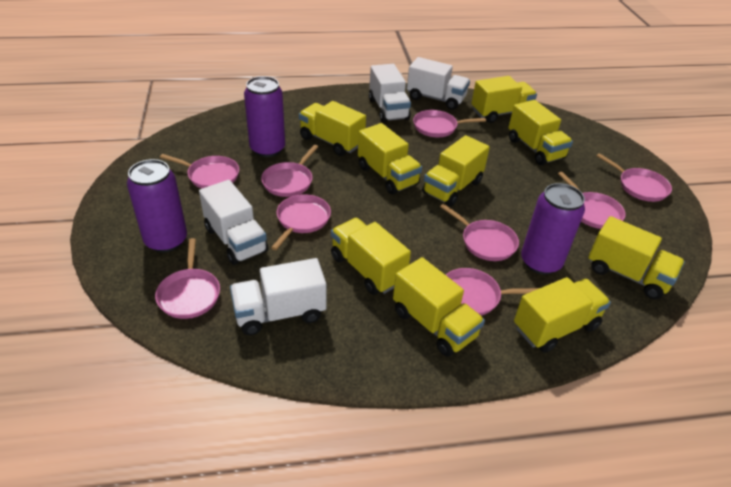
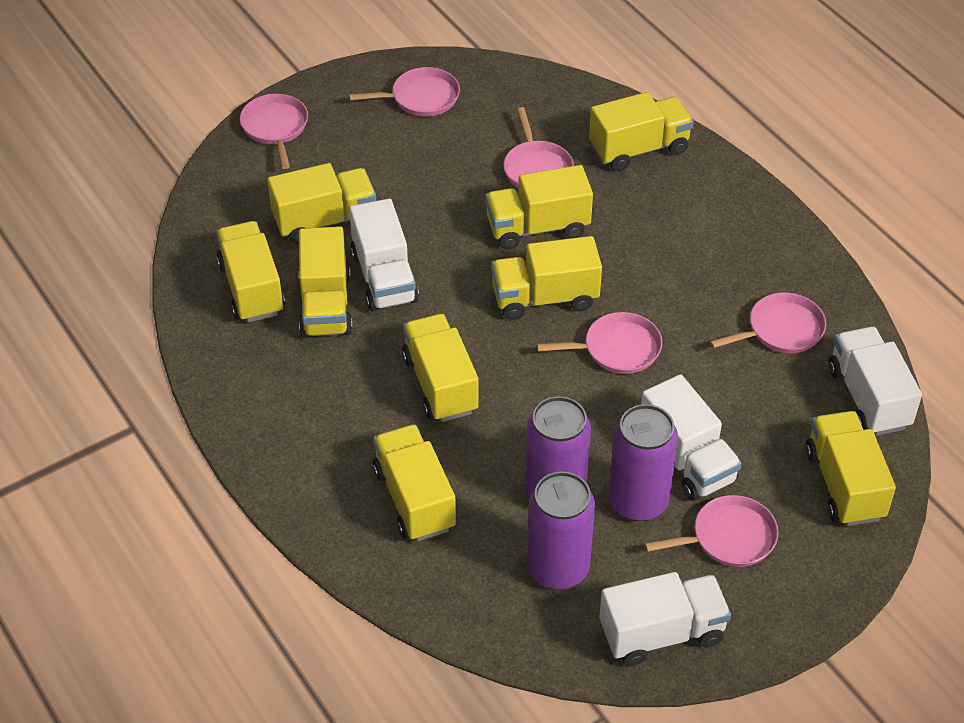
pink pan: [155,238,220,319] [160,154,239,188] [261,145,318,197] [271,194,331,250] [413,110,486,137] [440,204,519,261] [446,268,539,316] [558,172,625,229] [597,153,672,202] = 9 -> [240,94,308,169] [349,67,460,117] [504,107,574,188] [537,312,662,374] [645,495,779,567] [710,293,826,353] = 6

